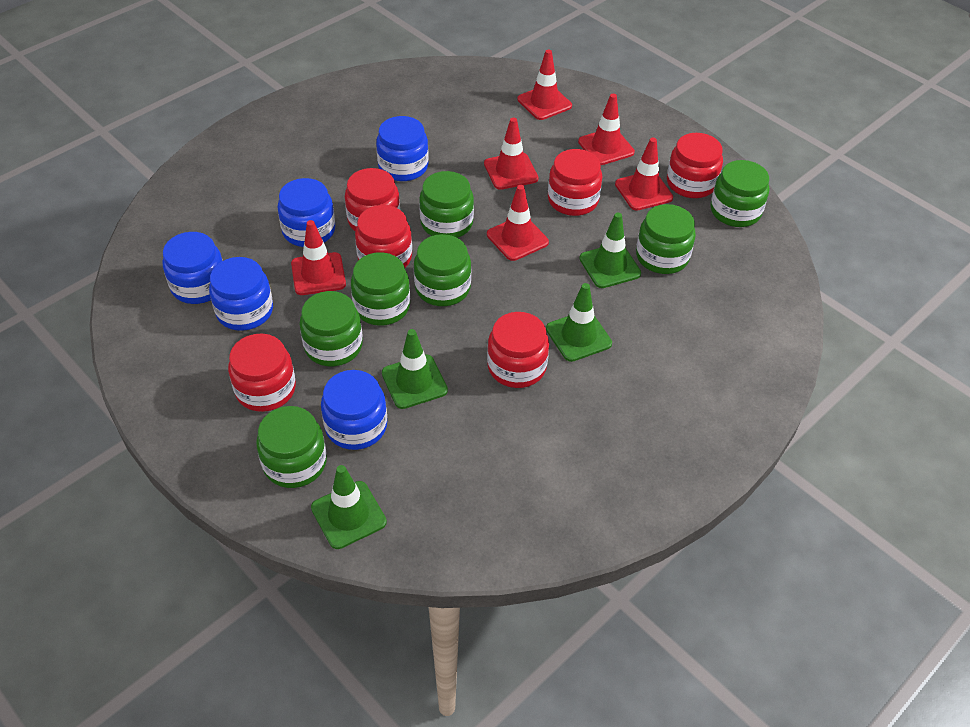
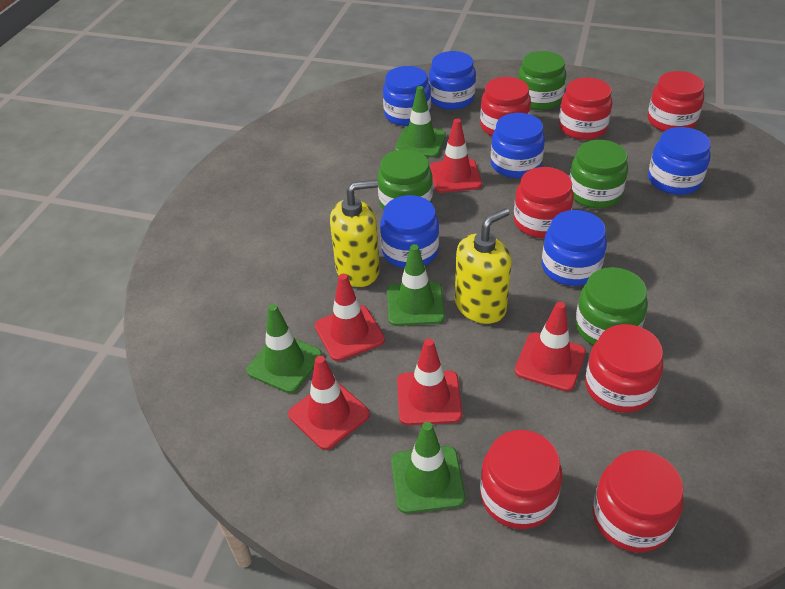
blue jar: [162,232,223,304] [209,257,273,331] [277,178,335,247] [321,370,387,450] [376,116,429,181] = 5 -> [380,195,439,268] [383,66,431,126] [429,51,476,110] [491,113,545,178] [542,210,607,286] [648,127,711,195] = 6
green jar: [256,406,327,488] [300,291,363,366] [351,252,410,326] [414,234,471,306] [419,171,474,238] [636,204,696,274] [710,160,769,227] = 7 -> [377,149,433,210] [518,51,566,110] [570,140,628,208] [575,267,648,345] = 4
red jar: [228,334,296,412] [345,168,400,231] [355,205,412,268] [487,312,549,388] [548,149,602,216] [667,133,723,198] = 6 -> [480,77,531,136] [480,430,563,529] [514,167,574,238] [559,78,612,140] [585,324,663,413] [592,450,683,552] [648,71,705,132] = 7
red traffic cone: [291,220,346,295] [484,118,539,190] [487,185,549,261] [517,50,572,120] [578,94,635,165] [615,138,673,210] = 6 -> [288,356,370,450] [315,274,385,361] [397,339,462,425] [430,119,482,193] [515,302,586,392] = 5
yellow soap dispenser: none = 0 -> [330,180,380,287] [455,208,512,324] = 2

